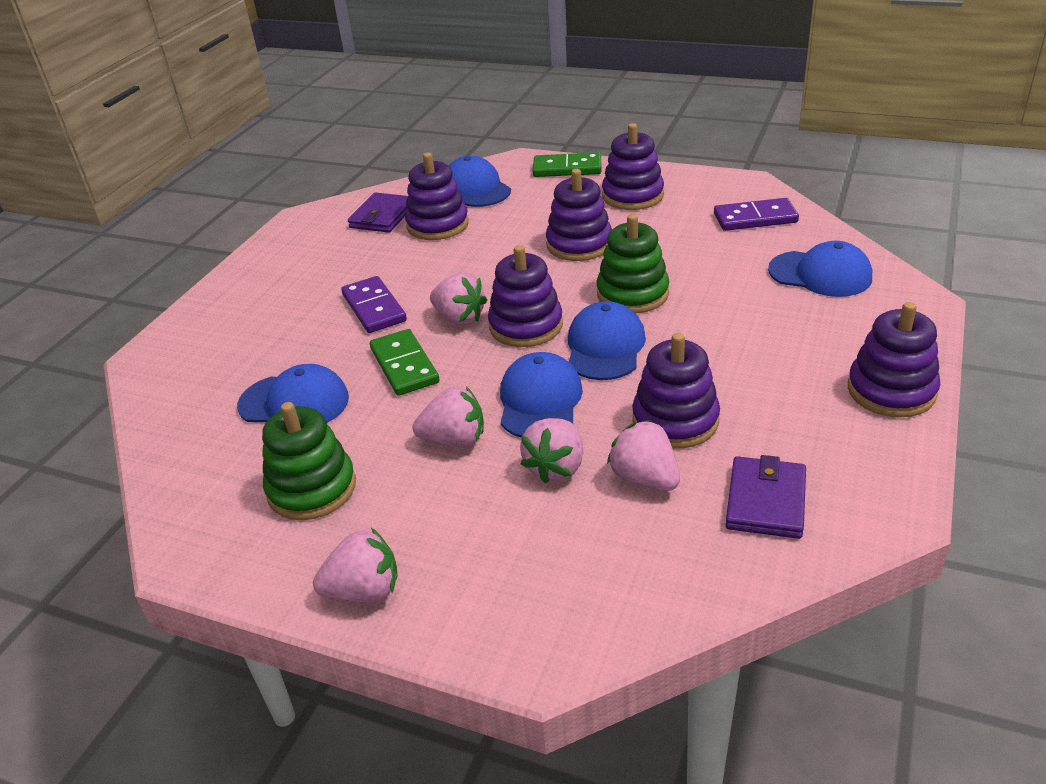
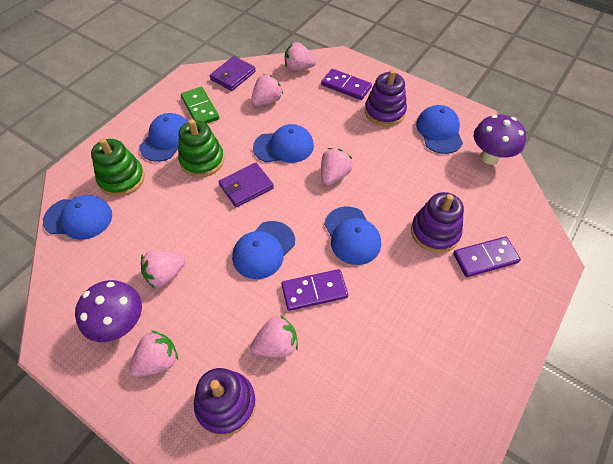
blue cap: [237,364,349,423] [448,156,511,207] [500,352,583,437] [568,301,646,380] [768,241,872,297] = 5 -> [43,195,112,240] [139,113,188,162] [232,221,295,279] [253,124,314,163] [324,206,381,265] [416,105,463,154] = 6
green domino: [370,329,439,396] [532,152,601,177] = 2 -> [181,87,219,124] = 1
pink strawberry: [313,528,398,602] [413,387,484,447] [430,273,487,325] [520,418,583,484] [607,420,680,491] = 5 -> [129,330,178,377] [141,250,186,289] [250,315,298,357] [251,74,283,106] [285,42,316,71] [321,148,353,185] = 6
purple domino: [341,276,407,333] [714,198,799,231] = 2 -> [281,269,348,311] [321,69,372,100] [453,237,521,277] = 3
purple mushroom: none = 0 -> [75,280,142,342] [474,114,526,165] = 2
purple stacking toy: [405,153,469,240] [488,245,563,347] [546,169,612,261] [602,123,664,210] [632,333,720,449] [848,302,940,418] = 6 -> [194,368,256,436] [365,70,407,126] [411,192,464,253] = 3

